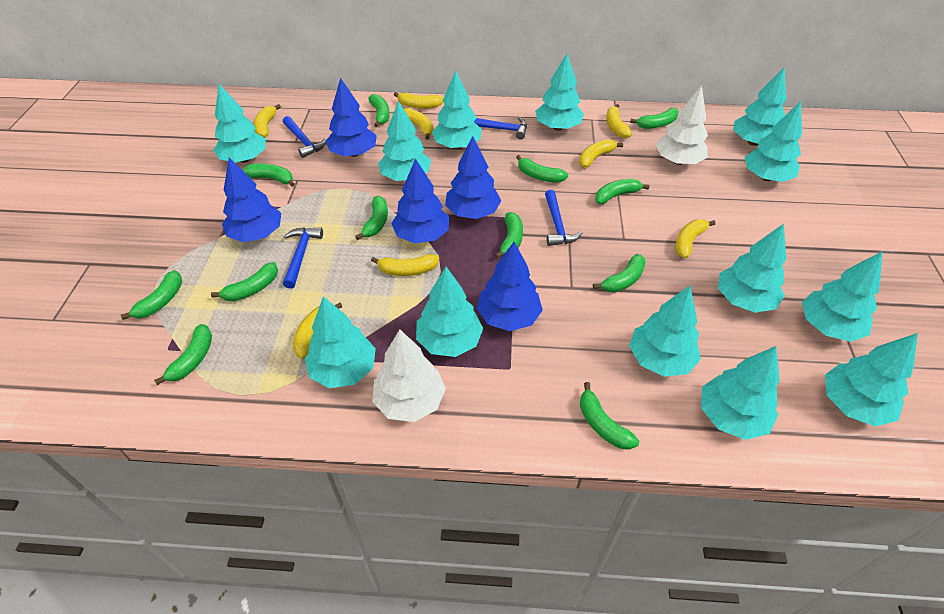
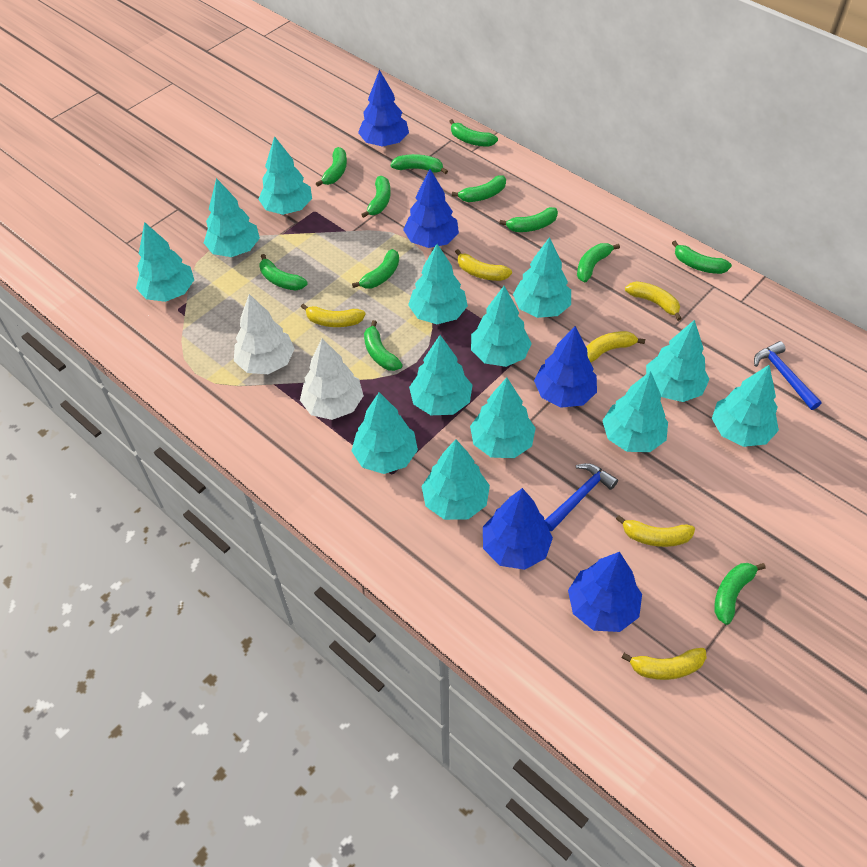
blue hammer: [283,116,327,158] [283,227,323,288] [474,117,527,140] [545,190,583,246] = 4 -> [545,463,618,532] [754,341,821,410] = 2
yellow banana: [254,104,281,138] [293,303,342,359] [371,254,439,276] [394,92,443,109] [404,108,434,140] [579,139,623,168] [606,104,632,138] [675,219,716,258] = 8 -> [301,304,365,327] [455,249,512,281] [586,331,645,363] [616,515,695,547] [621,648,707,680] [625,281,682,321] = 6

